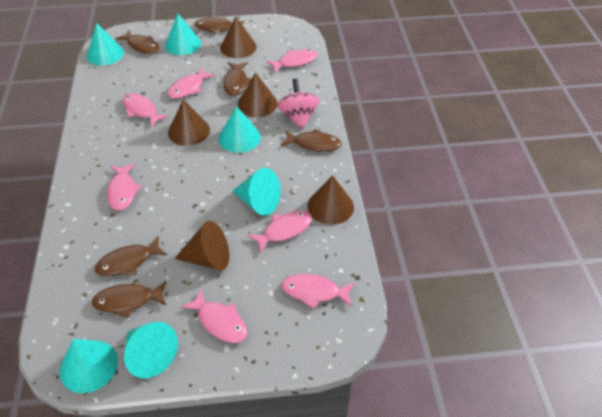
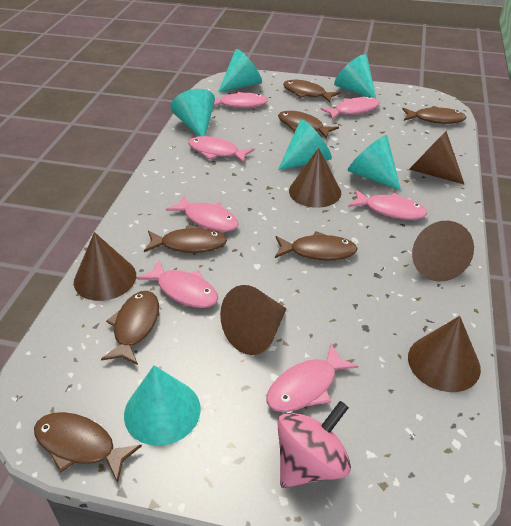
brown cone: [168,100,210,146] [175,221,229,270] [220,16,257,58] [238,72,278,117] [308,175,354,225] = 5 -> [74,232,136,301] [220,285,287,355] [289,148,341,208] [408,316,481,392] [409,131,464,184] [412,221,474,282] = 6
brown fish: [92,281,167,318] [95,236,167,276] [115,30,159,54] [194,17,244,34] [223,62,252,96] [281,129,342,152] = 6 -> [34,412,142,483] [101,291,159,365] [144,225,227,253] [275,231,358,260] [278,111,339,139] [283,80,340,102] [402,106,466,124] = 7

